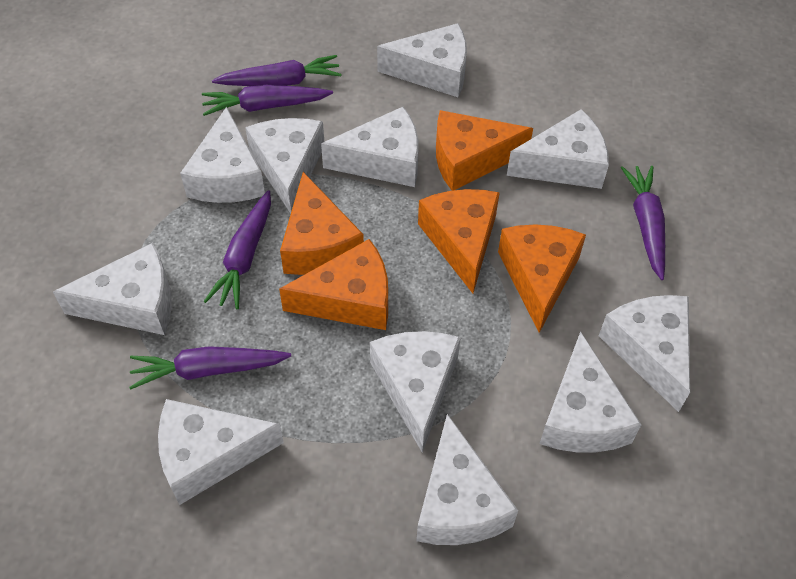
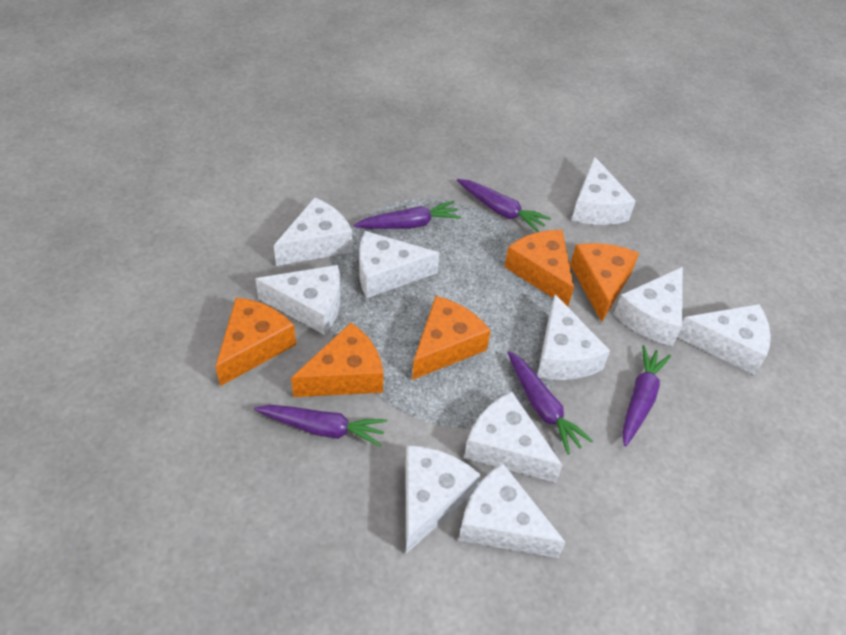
white cheese: [53,243,172,335] [158,399,284,505] [180,107,265,203] [245,118,324,214] [321,107,418,187] [370,331,461,453] [377,23,467,97] [416,414,518,545] [507,109,609,189] [539,331,642,452] [599,295,690,412] = 11 -> [255,265,340,335] [274,197,353,266] [359,231,440,298] [405,445,481,554] [458,463,566,558] [464,391,563,483] [537,294,610,380] [572,156,636,225] [614,267,683,346] [678,304,771,375] = 10

